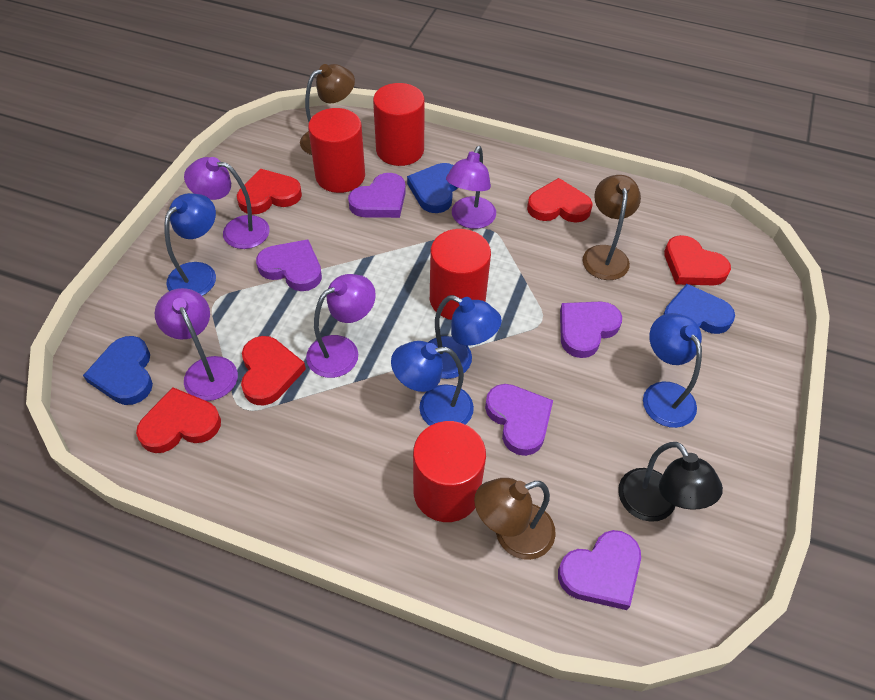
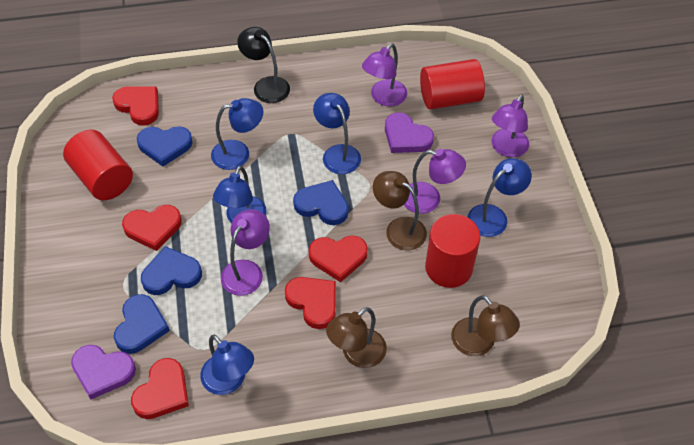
blue heart: [83,336,153,405] [407,163,458,213] [663,284,735,334] = 3 -> [114,294,170,354] [137,126,193,167] [141,246,202,295] [293,180,348,225] = 4
blue lamp: [164,193,216,296] [391,341,474,426] [428,295,502,379] [643,313,702,428] = 4 -> [200,335,254,395] [211,98,264,170] [213,166,266,223] [313,93,361,174] [467,158,532,237] = 5
purple heart: [256,239,322,291] [348,173,406,218] [485,384,553,456] [558,530,641,610] [560,302,622,358] = 5 -> [71,345,136,399] [385,112,434,153] = 2
red cylinder: [308,108,365,193] [373,83,425,166] [413,421,486,522] [430,229,491,320] = 4 -> [63,130,133,200] [420,59,485,110] [425,214,480,288] = 3

